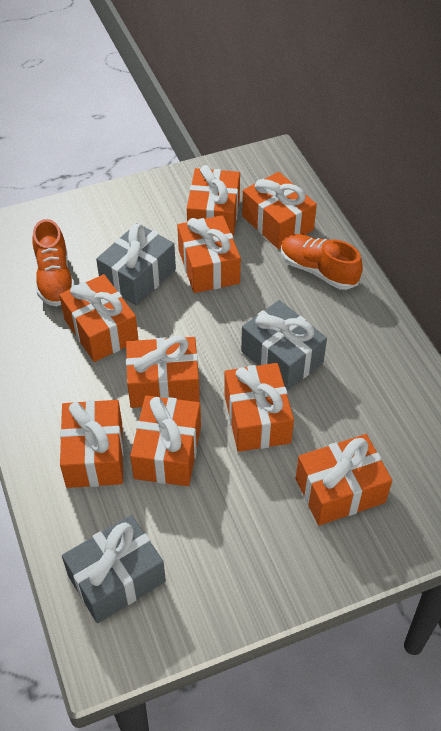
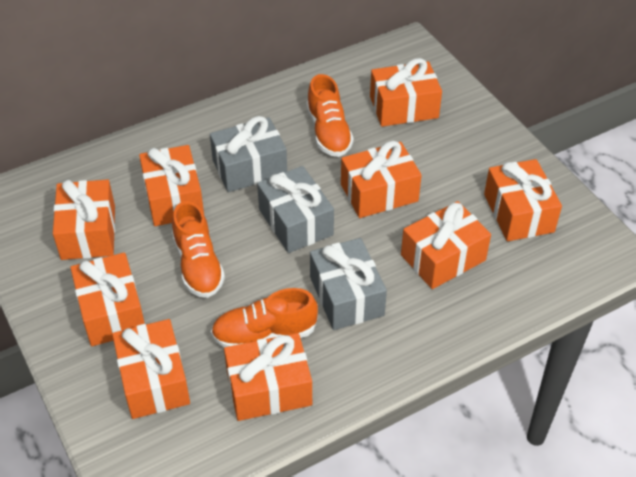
orange shoe: [33,219,74,307] [281,234,363,290] = 2 -> [172,201,225,298] [211,288,318,348] [306,74,354,157] = 3

